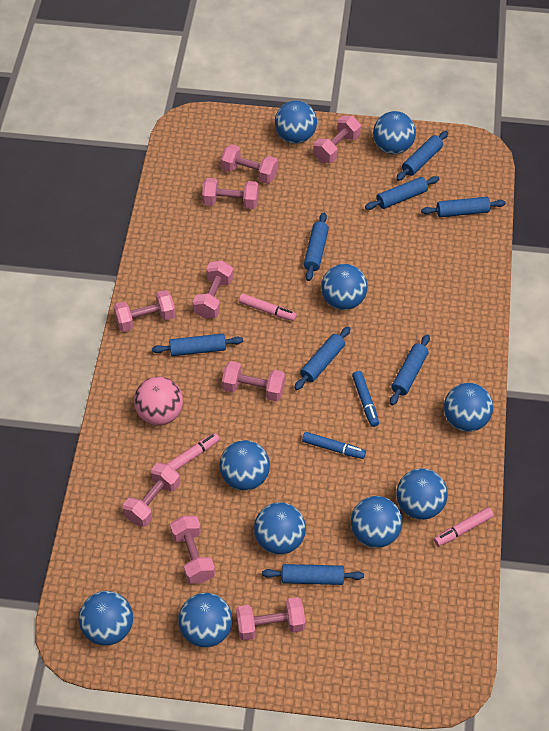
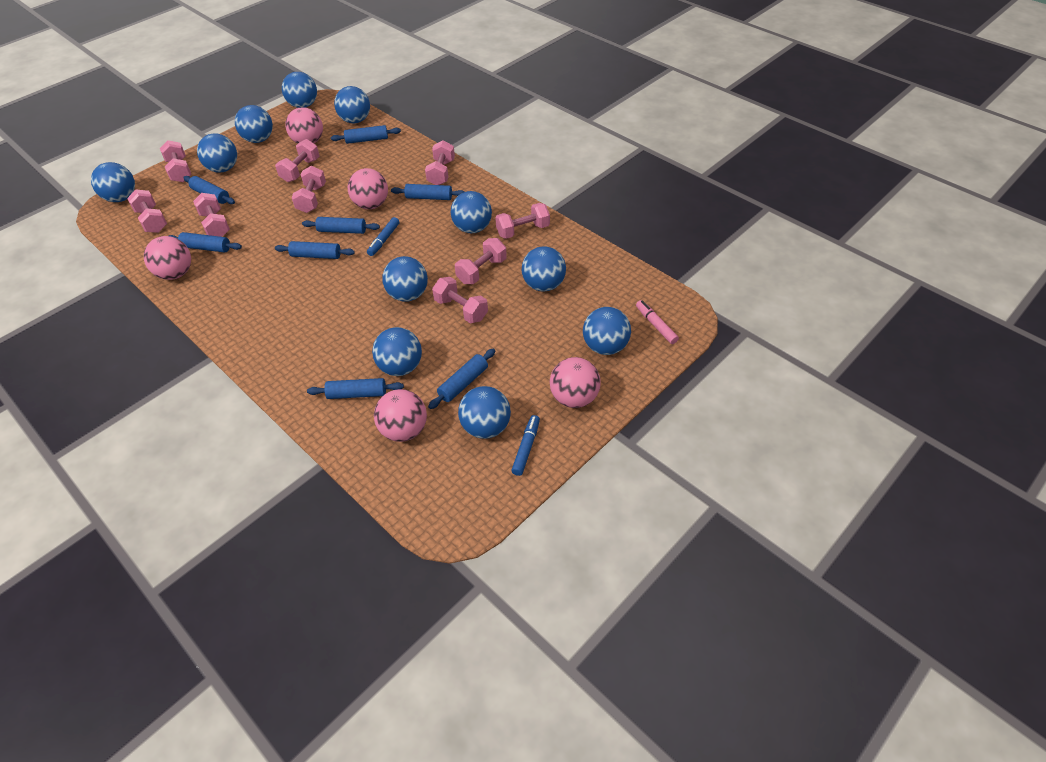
blue ball: [79,591,133,646] [178,593,233,648] [220,440,270,491] [254,502,306,555] [275,101,317,144] [321,264,367,310] [351,496,402,548] [373,111,416,154] [396,468,448,520] [444,383,493,432] = 10 -> [91,162,135,202] [197,134,237,173] [235,105,273,143] [282,72,317,108] [334,86,370,123] [372,327,422,376] [382,256,428,302] [451,191,492,233] [458,386,511,439] [522,246,566,291] [583,307,631,355] = 11
pink ball: [134,376,183,425] = 1 -> [144,236,191,280] [285,107,323,144] [348,168,388,209] [374,389,427,442] [550,357,601,408] = 5
pink marker: [167,433,220,471] [239,294,297,321] [434,507,494,546] = 3 -> [636,300,679,344] = 1

